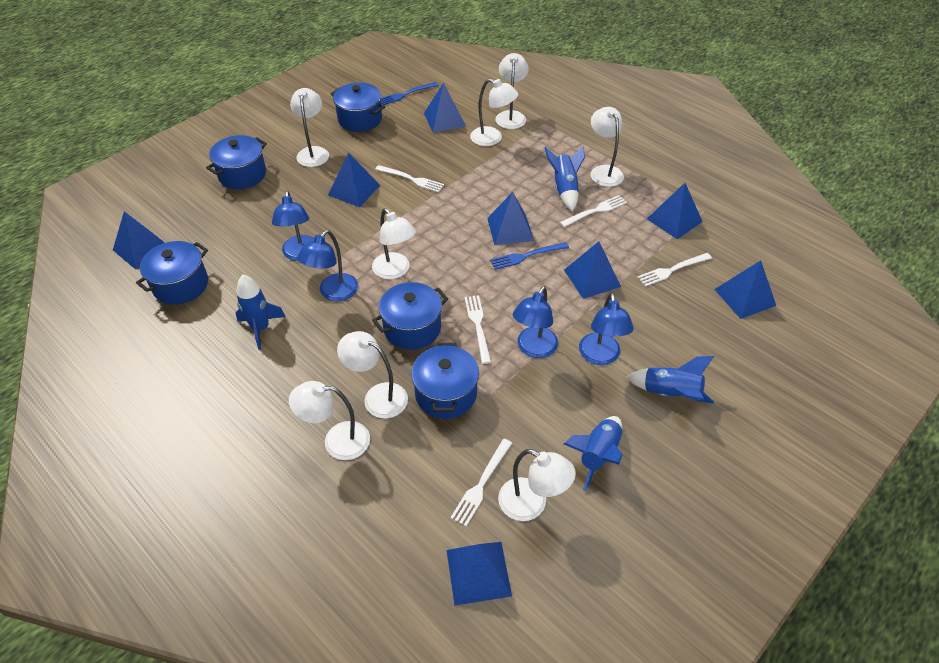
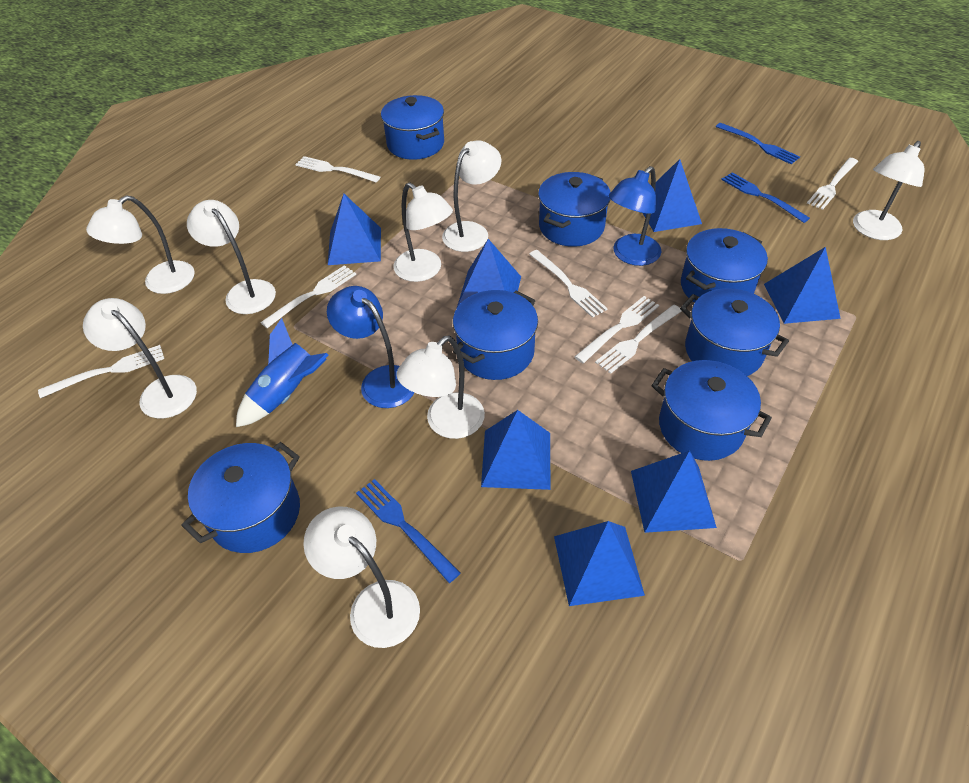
blue fork: [380,82,438,105] [490,242,569,270] = 2 -> [356,479,461,583] [716,123,800,164] [721,172,810,223] = 3
blue lamp: [272,190,314,261] [297,230,358,301] [513,286,558,358] [579,293,634,365] = 4 -> [327,286,414,408] [609,166,661,266] = 2
blue pot: [136,241,208,305] [206,135,267,189] [331,83,385,132] [372,282,448,350] [411,343,479,419] = 5 -> [182,442,300,553] [381,95,444,160] [453,290,538,380] [538,172,611,247] [651,360,772,461] [680,288,789,376] [681,228,768,303] = 7
blue pyramid: [113,211,165,269] [328,152,380,207] [424,83,466,133] [447,542,512,605] [487,192,534,245] [564,241,621,299] [647,183,703,239] [714,260,776,319] = 8 -> [328,194,381,265] [457,239,521,307] [481,410,550,490] [554,521,645,606] [631,451,717,533] [643,159,702,232] [764,247,841,324] = 7
blue rocket: [236,275,286,350] [545,146,584,211] [564,416,622,491] [626,356,714,404] = 4 -> [236,318,328,427] = 1
white fork: [375,165,444,193] [450,439,512,526] [465,295,491,364] [559,195,627,227] [637,253,712,287] = 5 -> [38,345,164,398] [260,265,356,328] [295,156,380,182] [529,250,608,318] [574,296,659,363] [595,305,682,374] [807,158,858,210] = 7

